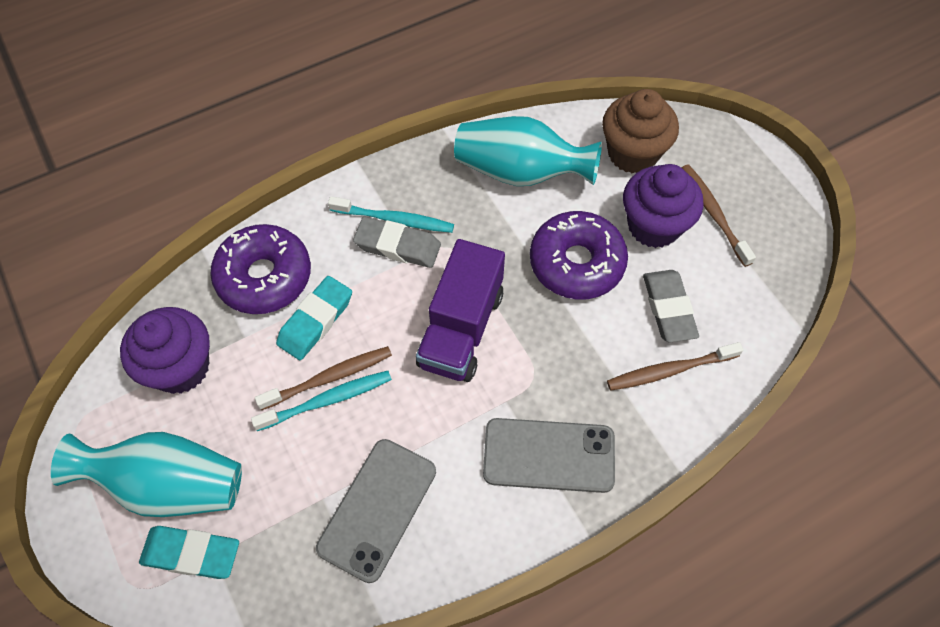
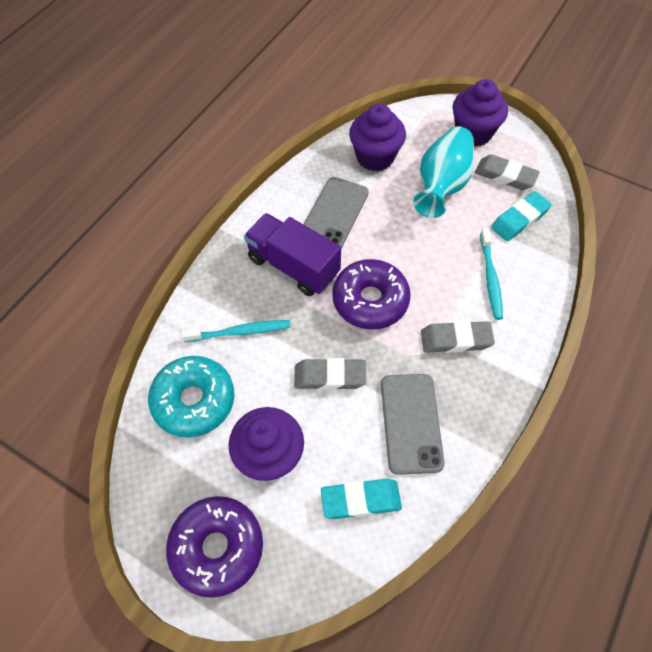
brown cupcake: [602,89,679,173] = 1 -> none = 0
brown toothbrush: [255,346,392,410] [607,342,743,391] [682,164,756,267] = 3 -> none = 0
grey eraser: [353,217,441,268] [643,270,699,343] = 2 -> [294,358,366,390] [421,321,495,353] [475,154,540,190] = 3
purple cupcake: [120,307,210,394] [623,164,704,248] = 2 -> [229,407,304,481] [349,104,406,171] [452,79,508,147] = 3
turquoise donut: none = 0 -> [148,356,234,438] = 1
turquoise vase: [51,432,242,517] [454,116,602,186] = 2 -> [413,126,474,218] = 1

